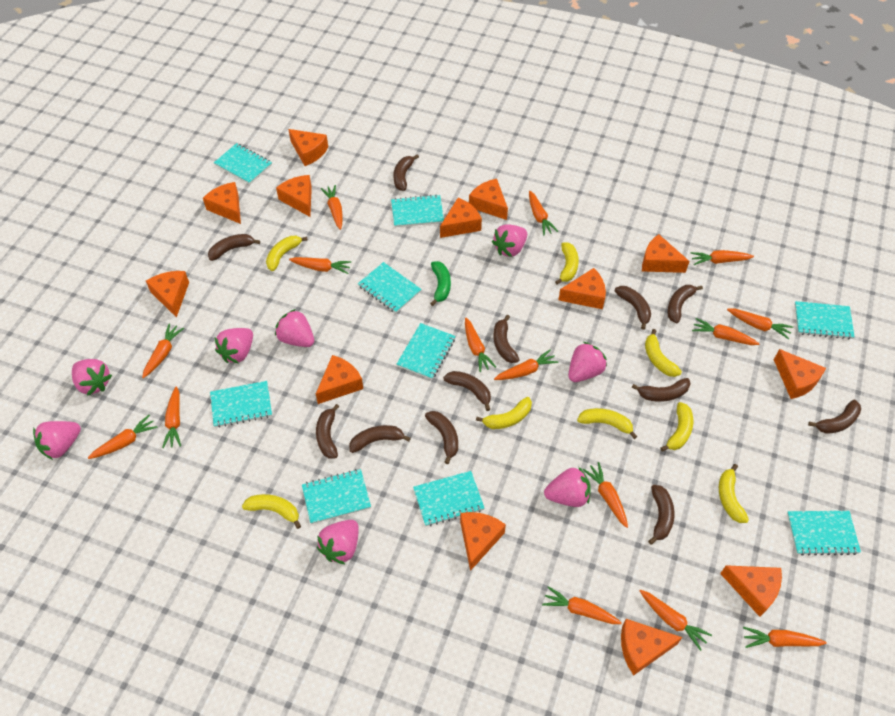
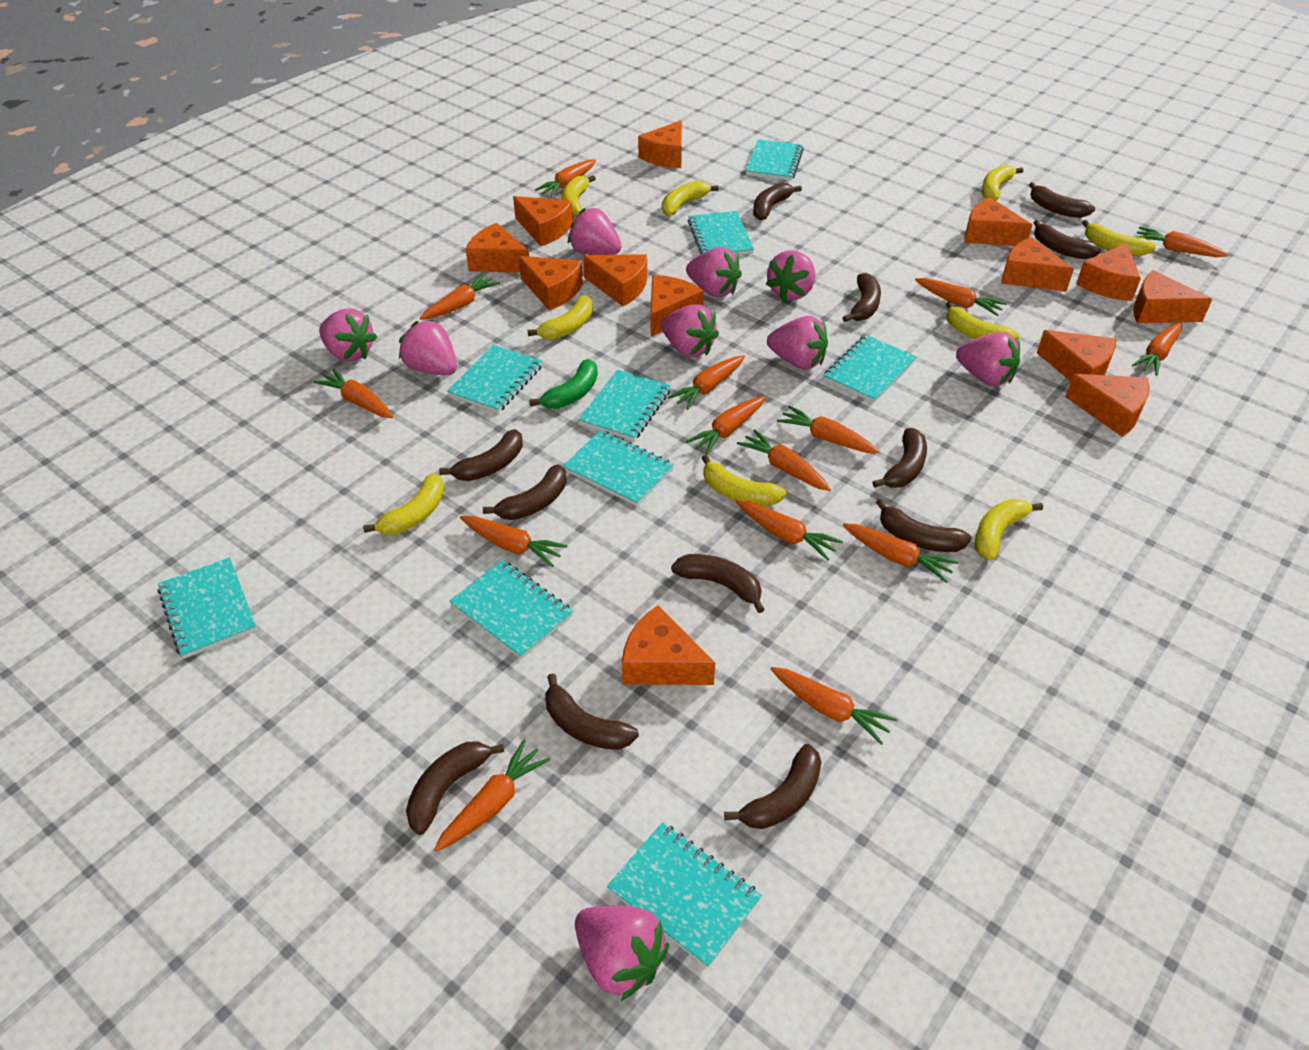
pink strawberry: [33,421,81,460] [72,359,112,396] [215,328,253,363] [275,309,314,347] [317,520,359,564] [492,224,527,257] [544,466,590,507] [568,342,607,382] = 8 -> [319,309,377,362] [399,320,457,375] [568,208,622,255] [575,905,669,1001] [661,304,719,357] [686,247,742,297] [766,250,815,301] [767,316,828,370] [956,332,1020,386] = 9
yellow banana: [242,494,301,529] [266,236,308,271] [476,397,532,429] [555,242,579,285] [577,408,637,439] [645,329,682,377] [660,402,693,451] [719,464,749,523] = 8 -> [363,473,444,535] [528,295,593,340] [561,175,596,217] [662,181,719,216] [702,455,786,506] [946,301,1019,340] [975,499,1043,561] [982,165,1023,201] [1082,220,1156,256] = 9

